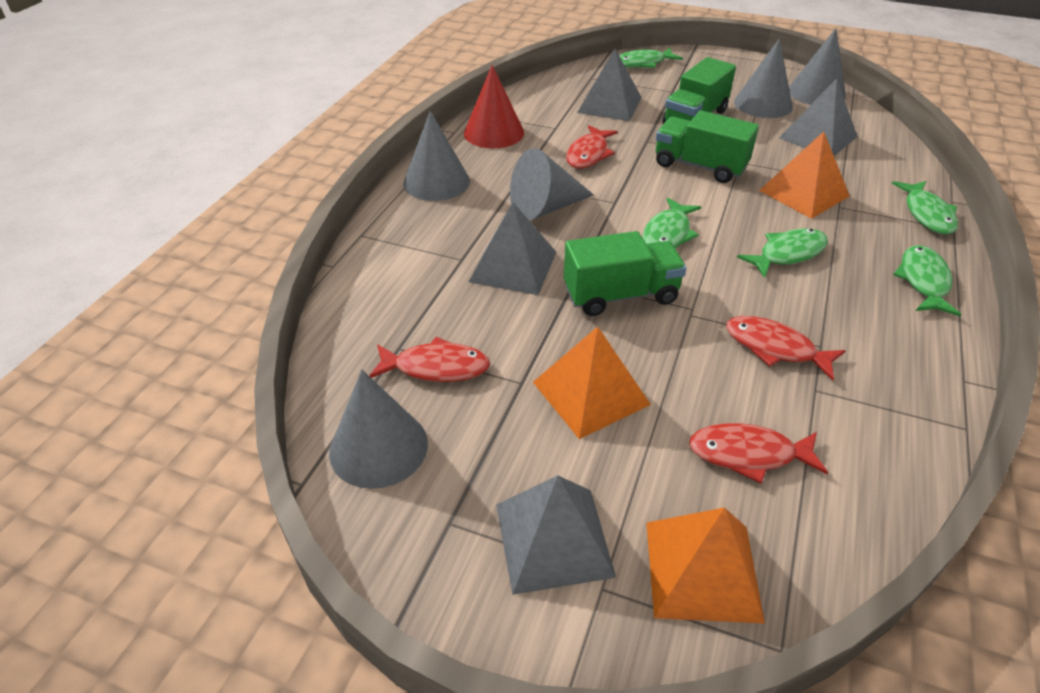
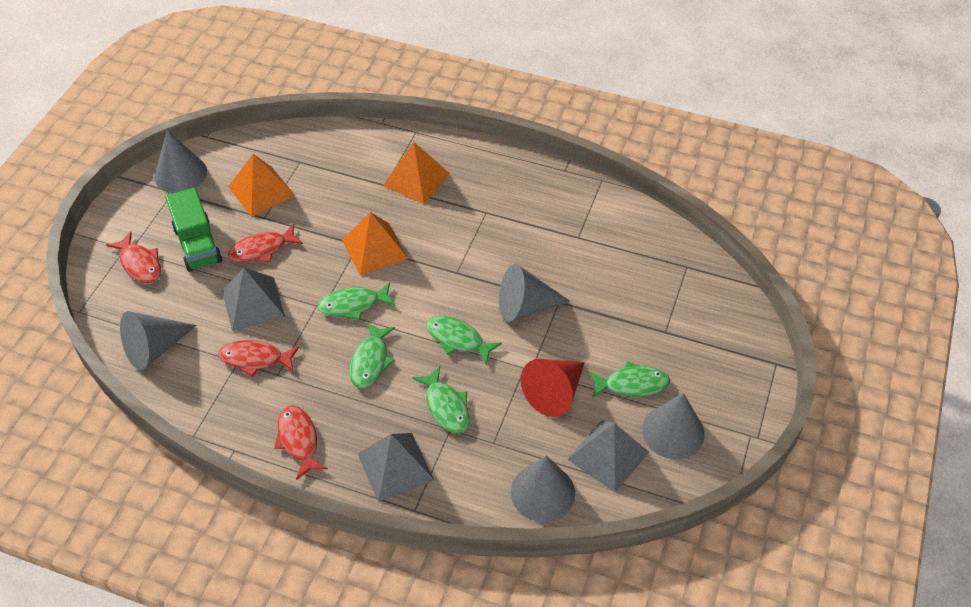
green truck: [564,231,687,316] [656,110,759,183] [662,57,736,124] = 3 -> [166,188,222,272] = 1
grey pyramid: [469,202,556,295] [496,475,616,595] [577,49,642,121] [779,78,858,156] = 4 -> [222,268,285,331] [358,433,434,502] [567,420,649,493] = 3

